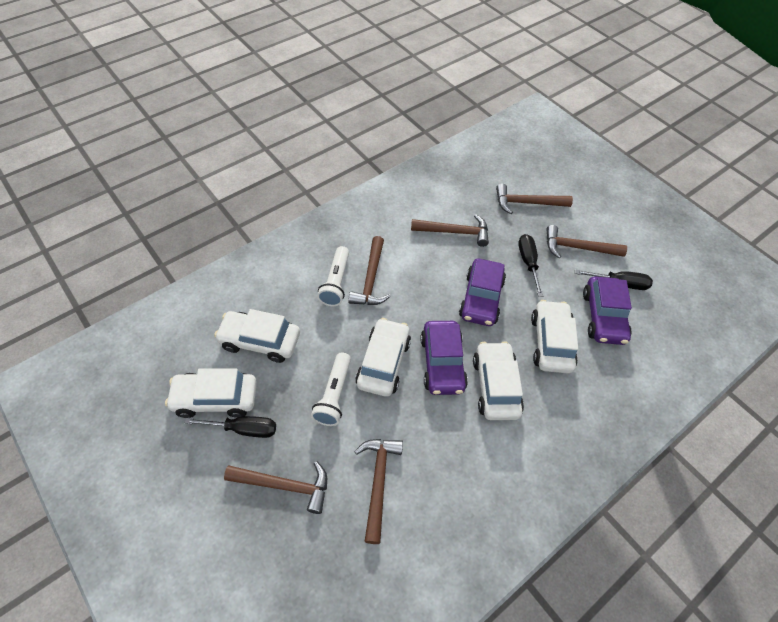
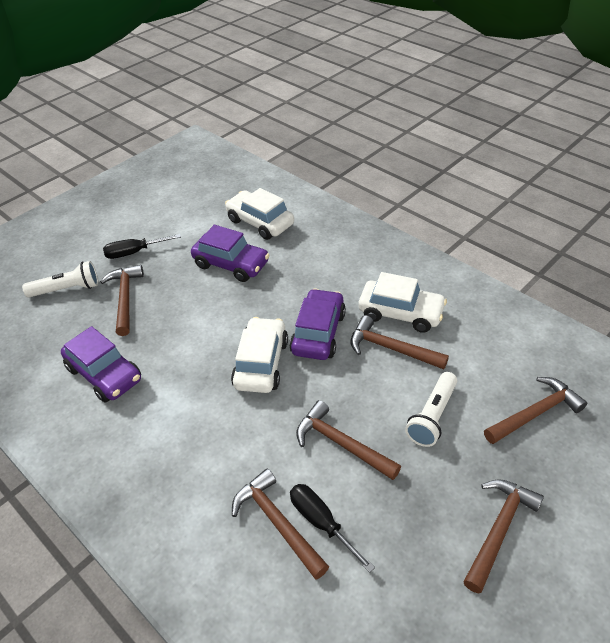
black screwdriver: [185,416,276,438] [518,234,543,297] [575,270,653,290] = 3 -> [103,234,181,259] [290,484,375,573] = 2
white car: [165,368,257,418] [214,309,300,363] [355,318,411,397] [473,341,524,420] [531,300,578,373] = 5 -> [225,188,294,240] [231,317,288,393] [358,272,447,333] = 3

